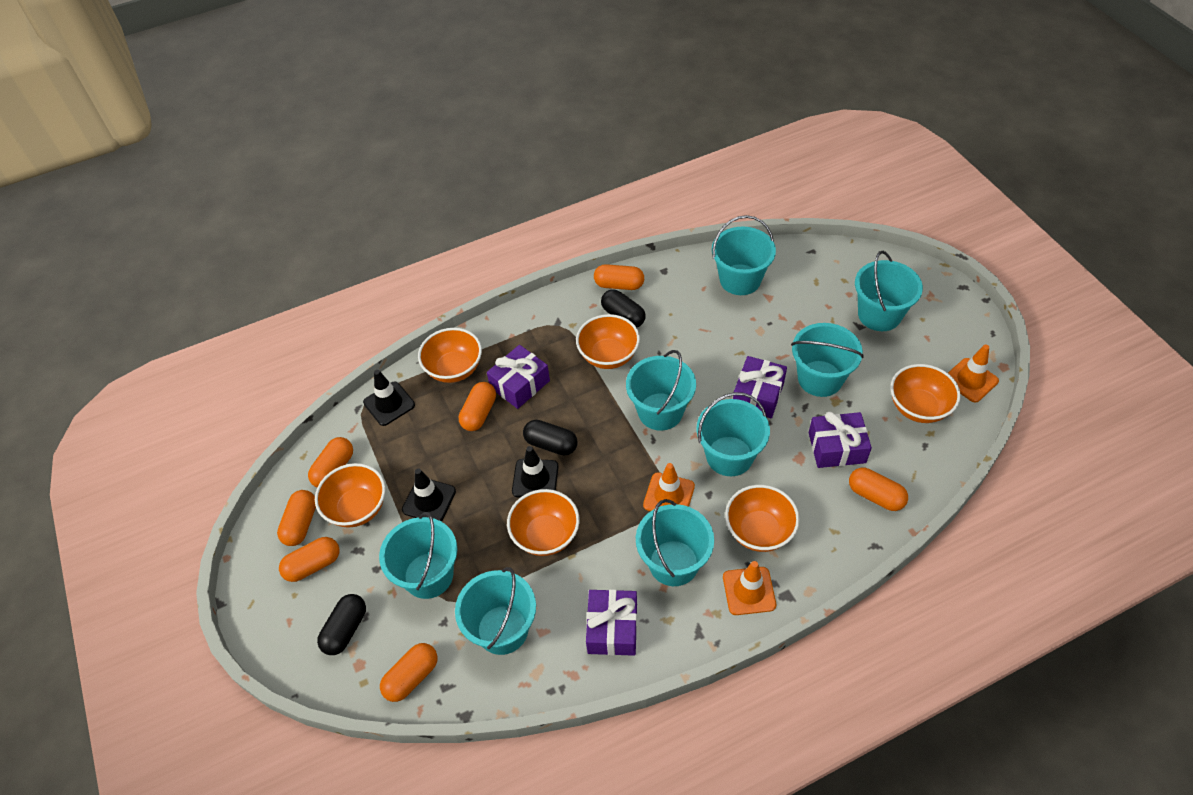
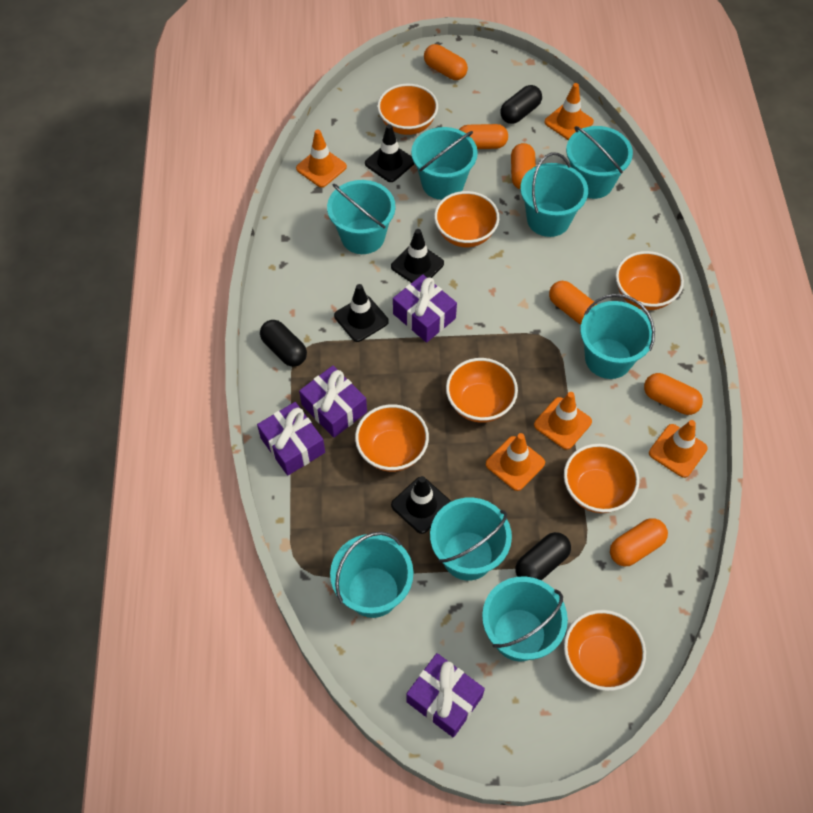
black traffic cone: [363,370,415,426] [402,468,456,522] [512,446,559,498] = 3 -> [334,284,389,342] [365,124,415,182] [391,229,444,283] [391,476,451,534] = 4
orange bowl: [315,463,386,528] [418,328,482,383] [507,489,580,556] [576,314,640,369] [725,485,800,552] [890,364,961,423] = 6 -> [355,404,429,472] [377,84,438,135] [434,191,499,247] [446,358,518,423] [564,444,639,513] [564,610,646,691] [616,251,684,310] = 7
orange capsule: [277,490,316,546] [279,537,339,582] [308,437,353,487] [380,643,437,702] [459,382,496,431] [594,264,644,290] [849,468,908,511] = 7 -> [424,44,468,80] [459,124,508,149] [511,143,536,189] [549,281,597,324] [610,518,668,566] [644,373,703,415] = 6
orange traffic cone: [643,463,695,511] [723,561,776,615] [948,344,999,402] = 3 -> [296,129,347,187] [486,433,545,491] [534,392,592,450] [544,83,594,140] [649,420,707,478] = 5

